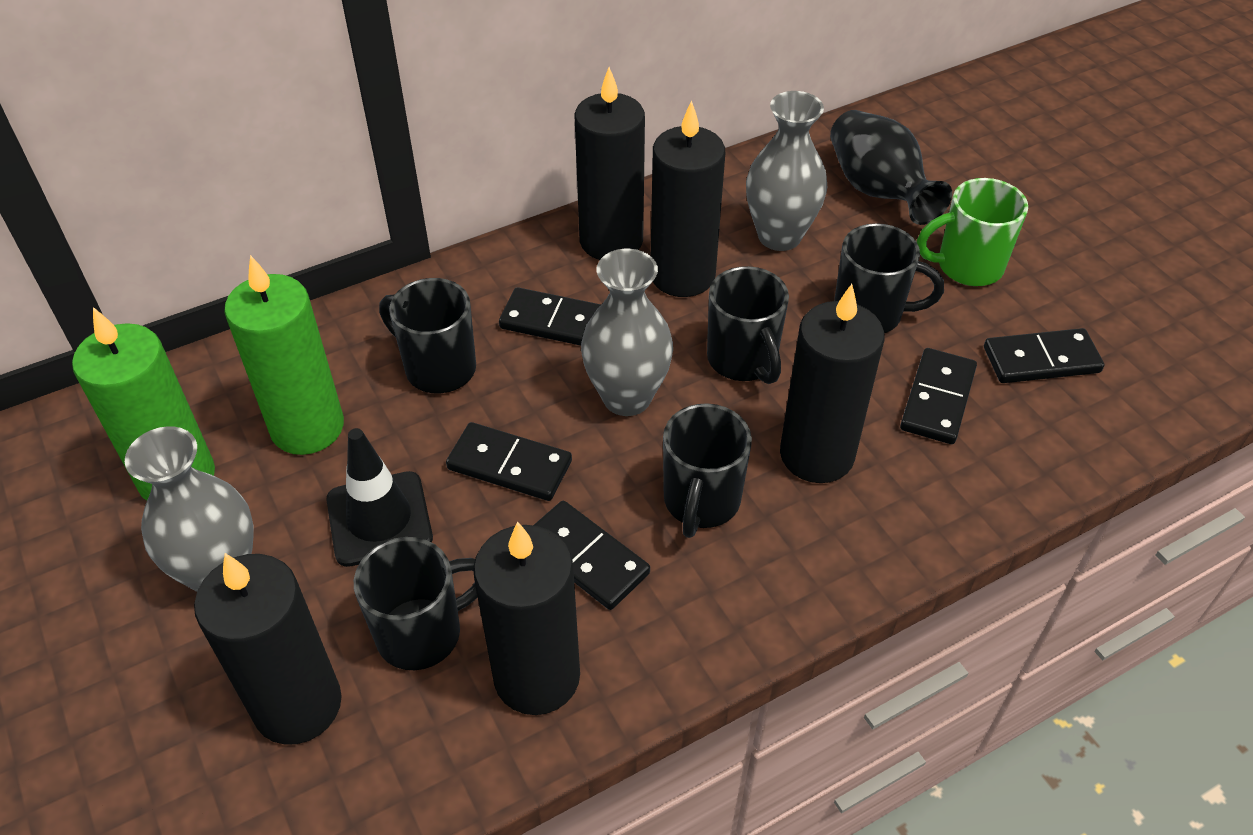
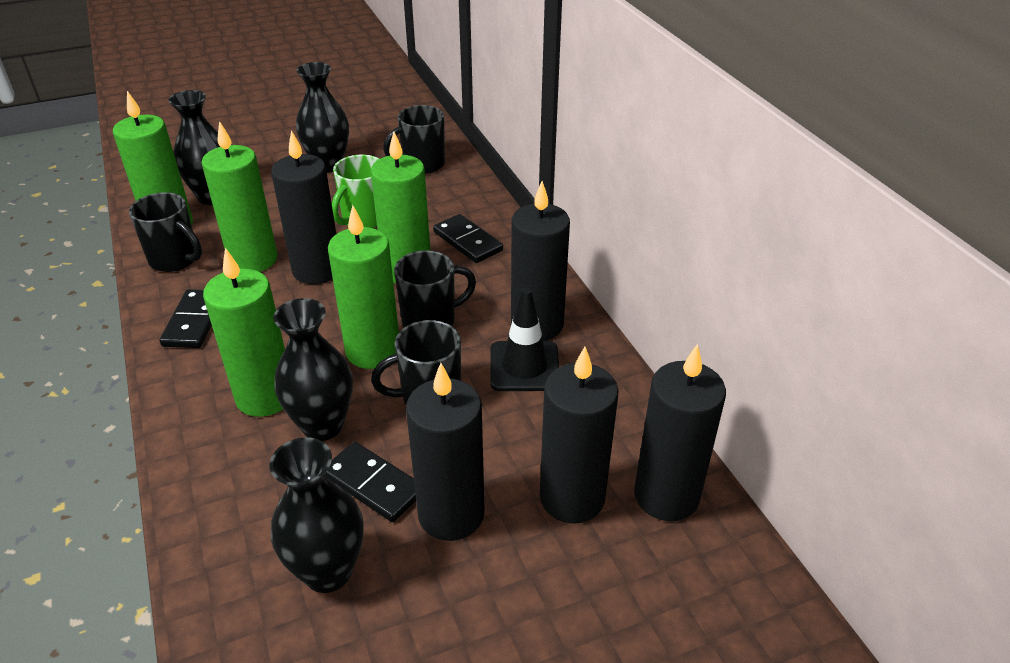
black domino: [446,422,572,501] [499,287,601,346] [534,501,650,610] [900,348,977,444] [984,328,1104,383] = 5 -> [160,289,212,348] [324,442,416,522] [433,214,503,263] = 3
black mug: [354,537,478,670] [379,278,476,393] [663,403,752,538] [707,266,789,384] [834,223,944,333] = 5 -> [129,192,202,272] [371,320,461,405] [383,105,445,174] [394,250,476,328] = 4
black vase: [830,110,952,225] = 1 -> [168,90,220,205] [270,437,364,593] [273,298,353,441] [296,62,349,172] = 4
green candle: [72,307,215,501] [224,255,344,455] = 2 -> [112,91,193,225] [202,121,278,272] [203,248,285,417] [328,205,399,369] [371,132,430,284] = 5
grey vase: [125,426,254,592] [581,249,673,416] [746,91,827,251] = 3 -> none = 0

